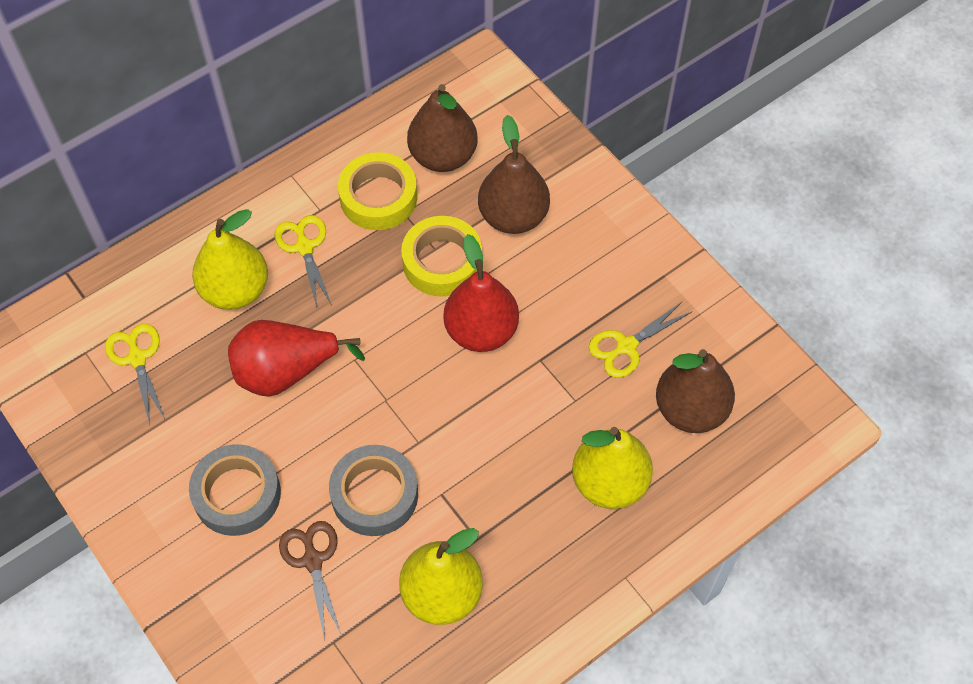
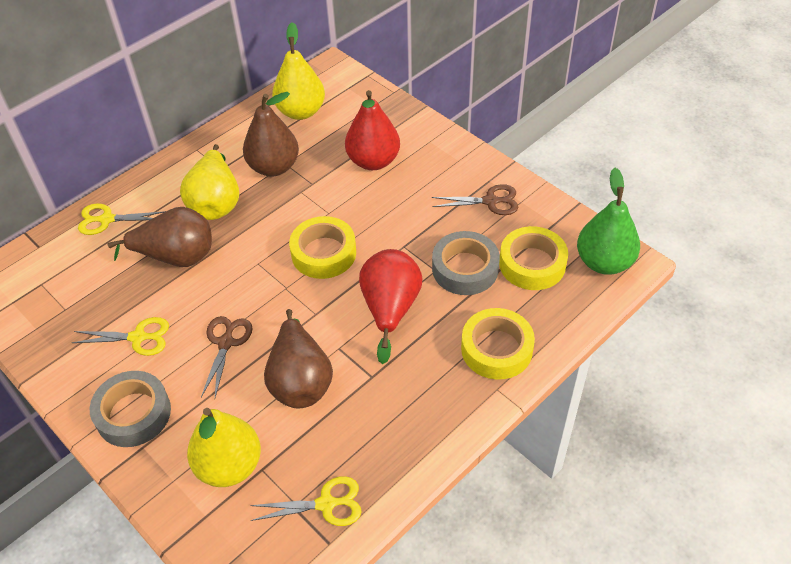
brown scissors: [279,521,342,639] = 1 -> [201,316,253,397] [432,184,519,215] = 2
green pear: none = 0 -> [577,168,640,274] = 1
yellow tape: [338,152,417,230] [401,216,482,297] = 2 -> [289,216,356,279] [461,308,535,380] [499,226,568,290] = 3

